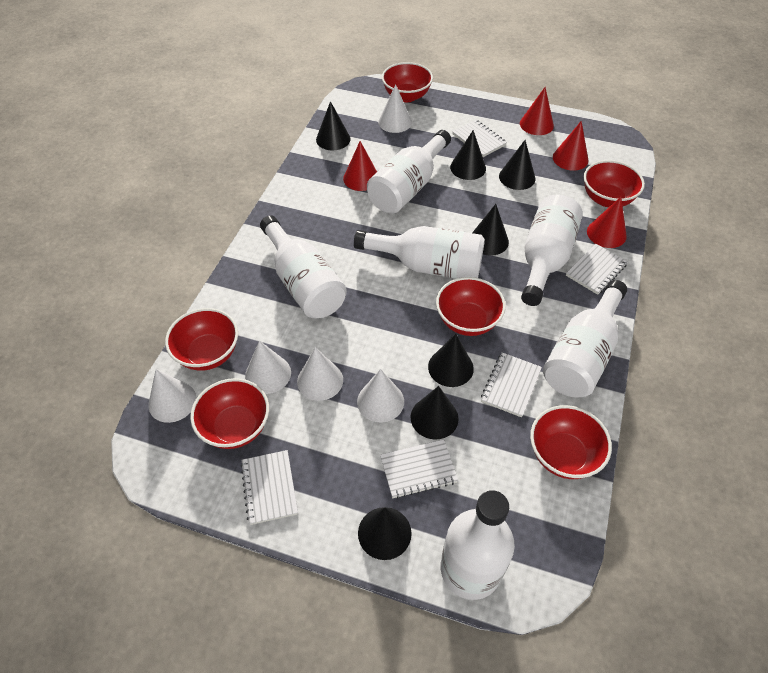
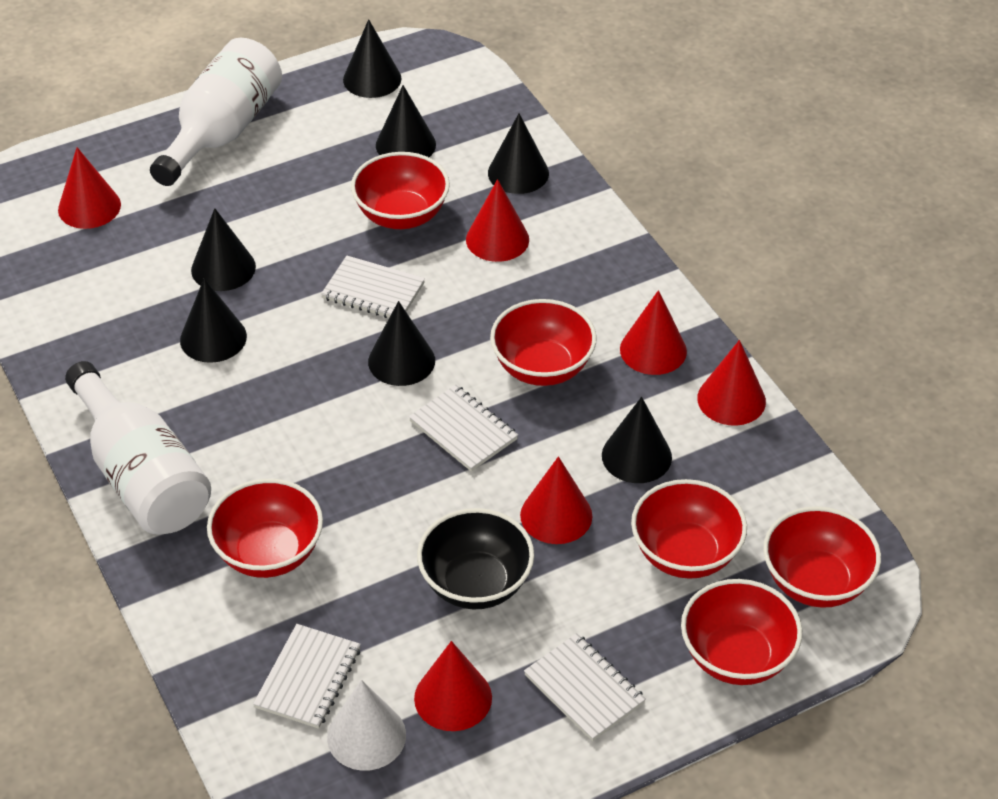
black bowl: none = 0 -> [417,508,534,609] = 1
red cone: [343,141,377,191] [520,87,554,135] [553,121,589,171] [587,197,627,248] = 4 -> [58,147,121,229] [414,641,492,731] [466,179,529,262] [520,456,592,544] [620,290,687,375] [697,340,766,426] = 6
white bottle: [260,215,347,318] [354,226,485,279] [367,130,451,214] [441,490,515,600] [521,195,583,306] [543,280,627,397] = 6 -> [65,361,211,535] [150,38,282,186] = 2
white cone: [149,369,196,423] [245,340,291,394] [297,347,343,401] [357,369,404,422] [378,84,412,133] = 5 -> [327,680,406,771] = 1
white notebook: [241,450,298,525] [380,439,458,499] [452,120,507,157] [481,352,542,418] [566,244,628,295] = 5 -> [253,624,361,729] [321,256,425,318] [409,385,518,472] [524,633,646,741] = 4

